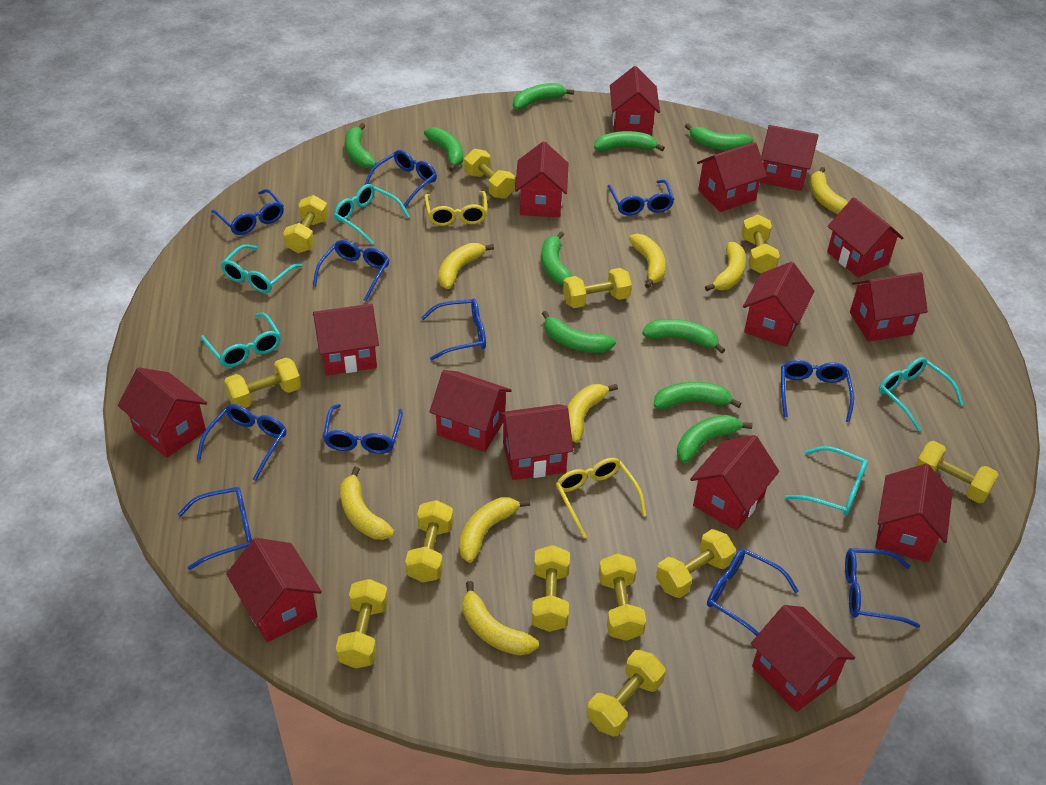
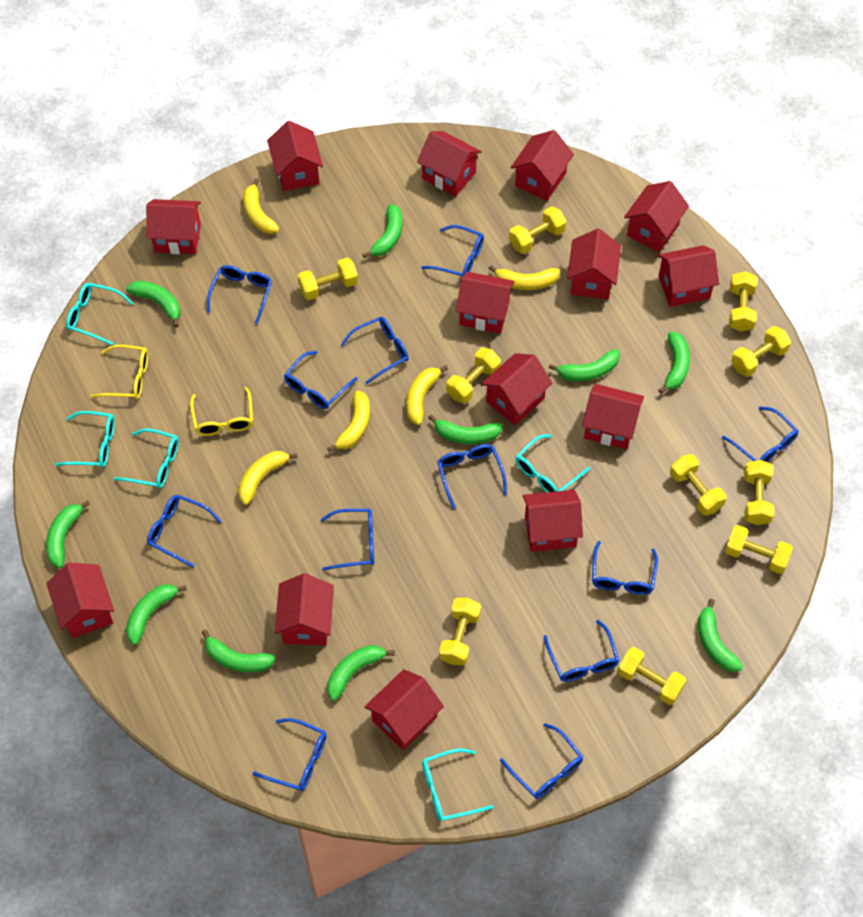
blue glasses: [178,487,252,570] [197,404,287,481] [211,189,284,235] [313,240,389,302] [323,404,403,454] [365,150,437,207] [421,299,486,360] [607,180,674,215] [707,548,799,636] [781,360,854,422] [845,548,920,628] = 11 -> [147,494,222,567] [207,265,272,324] [252,718,327,791] [284,351,358,409] [321,509,374,571] [341,317,409,384] [421,225,484,276] [437,444,507,509] [500,723,583,799] [544,620,619,682] [592,541,658,595] [722,406,798,462] = 12
red house: [118,367,207,458] [226,538,322,642] [313,304,379,375] [430,370,512,452] [499,404,573,480] [515,141,569,217] [610,66,660,136] [690,435,779,531] [697,142,767,212] [743,262,815,347] [751,605,855,712] [760,125,819,191] [827,197,903,278] [850,272,928,342] [875,464,952,562] = 15 -> [46,563,114,638] [146,199,201,254] [267,121,323,191] [275,573,334,646] [364,669,444,750] [417,131,482,196] [456,272,514,334] [481,353,553,425] [511,130,574,201] [523,490,583,552] [567,229,621,299] [582,384,644,449] [624,181,689,252] [658,245,719,307] = 14
yellow banana: [340,467,395,540] [438,243,494,289] [459,497,530,563] [462,581,539,656] [568,384,618,443] [629,234,666,288] [705,242,746,291] [810,167,848,214] = 8 -> [238,451,298,505] [243,178,279,234] [327,391,370,452] [406,365,448,425] [489,265,560,290] = 5
yellow dumbbell: [224,358,301,408] [283,195,328,253] [336,579,388,669] [405,500,453,582] [464,149,515,199] [532,545,570,632] [563,268,632,308] [587,650,666,736] [599,553,646,641] [656,529,736,598] [741,214,780,273] [915,441,999,503] = 12 -> [298,258,358,300] [439,598,481,665] [446,347,501,403] [509,207,566,254] [617,647,687,705] [670,454,727,516] [725,525,793,574] [729,271,757,332] [731,326,791,377] [744,460,774,525] = 10

